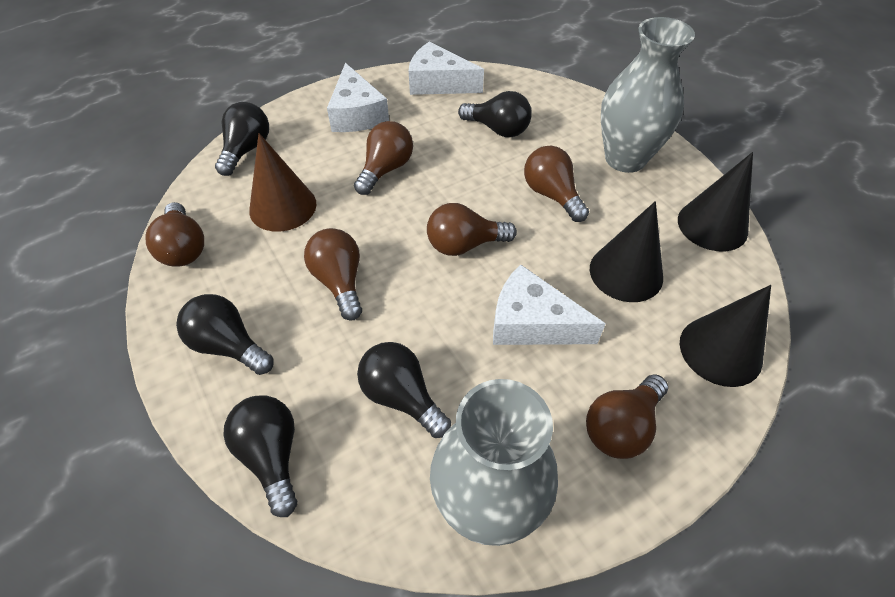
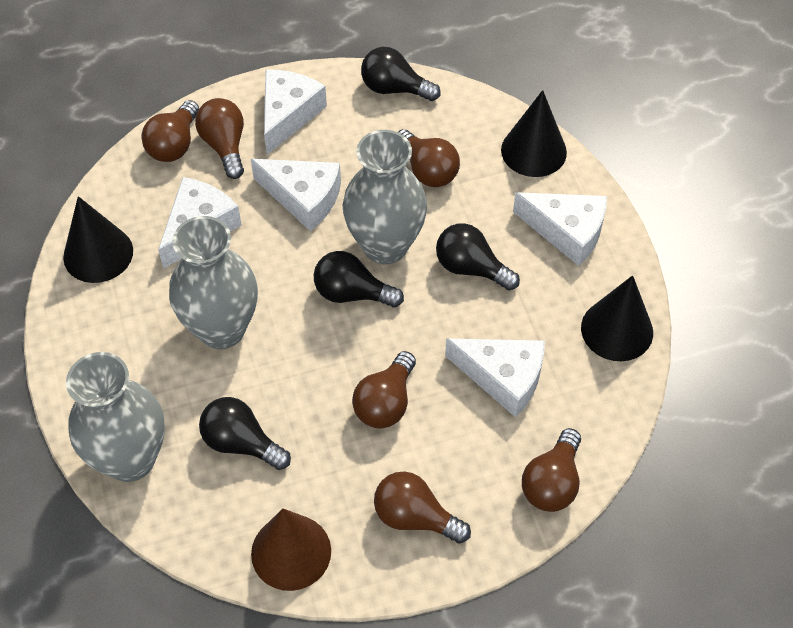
black light bulb: [176,294,274,375] [215,102,269,176] [223,395,297,517] [357,342,451,438] [458,91,532,137] = 5 -> [199,397,291,470] [314,251,404,307] [361,47,441,101] [436,223,520,291] = 4
grey vase: [430,379,558,546] [601,17,695,173] = 2 -> [66,352,165,482] [169,216,258,349] [343,130,427,264] = 3
white cheese: [327,63,389,132] [409,42,484,95] [493,264,606,345] = 3 -> [158,177,242,269] [251,159,341,231] [264,69,327,155] [445,339,545,417] [513,192,607,266] = 5

